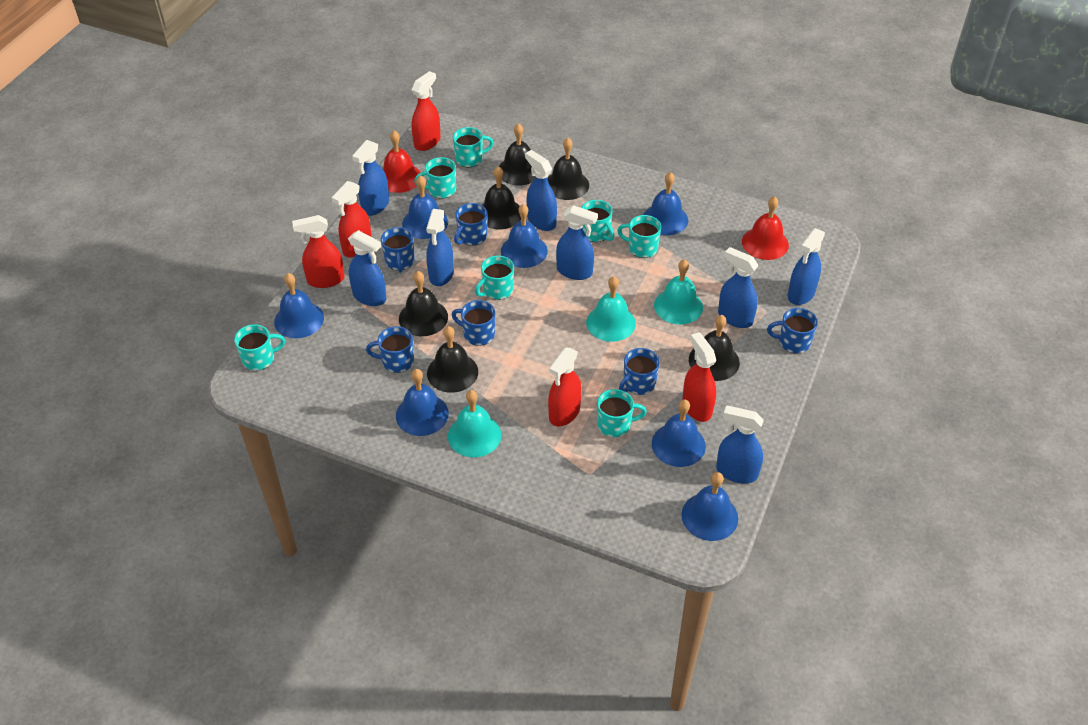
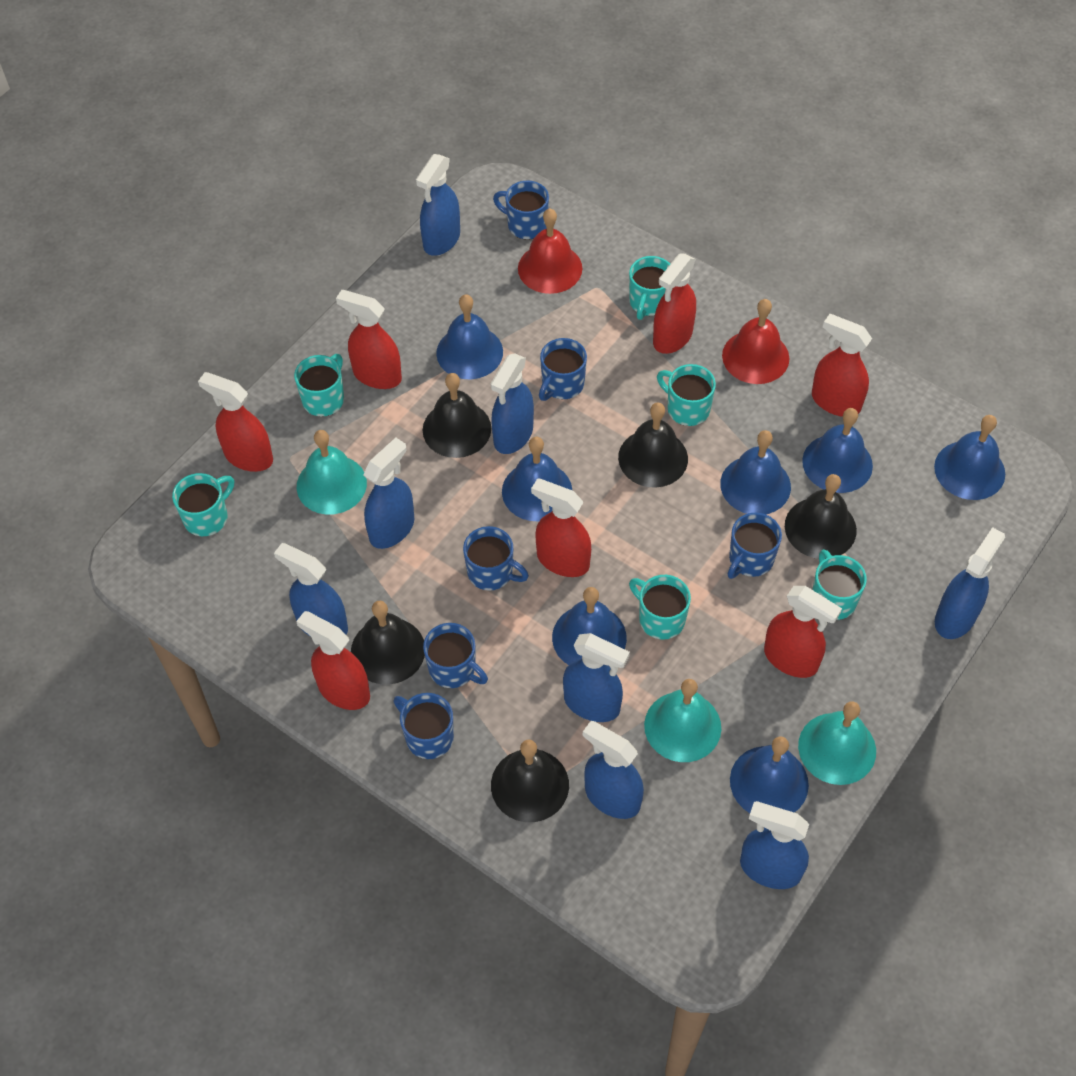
black bell: [399,271,448,336] [427,326,478,393] [482,166,521,229] [499,123,536,186] [547,138,589,200] [689,315,740,381] = 6 -> [351,601,425,685] [423,373,491,458] [491,739,569,822] [618,402,688,488] [785,474,857,559] = 5
red spray bottle: [292,215,344,288] [332,181,372,257] [412,71,441,151] [548,348,582,426] [682,332,716,422] = 5 -> [198,372,273,472] [296,611,370,710] [336,290,402,389] [531,478,591,577] [653,253,696,354] [764,586,842,678] [812,314,872,417] = 7
turquoise mug: [234,324,285,371] [414,157,456,199] [453,127,494,167] [475,256,514,300] [581,200,614,242] [597,389,647,437] [617,215,661,258] = 7 -> [172,473,234,536] [294,354,344,417] [629,256,670,320] [629,575,691,639] [657,364,716,426] [812,549,867,620] = 6

